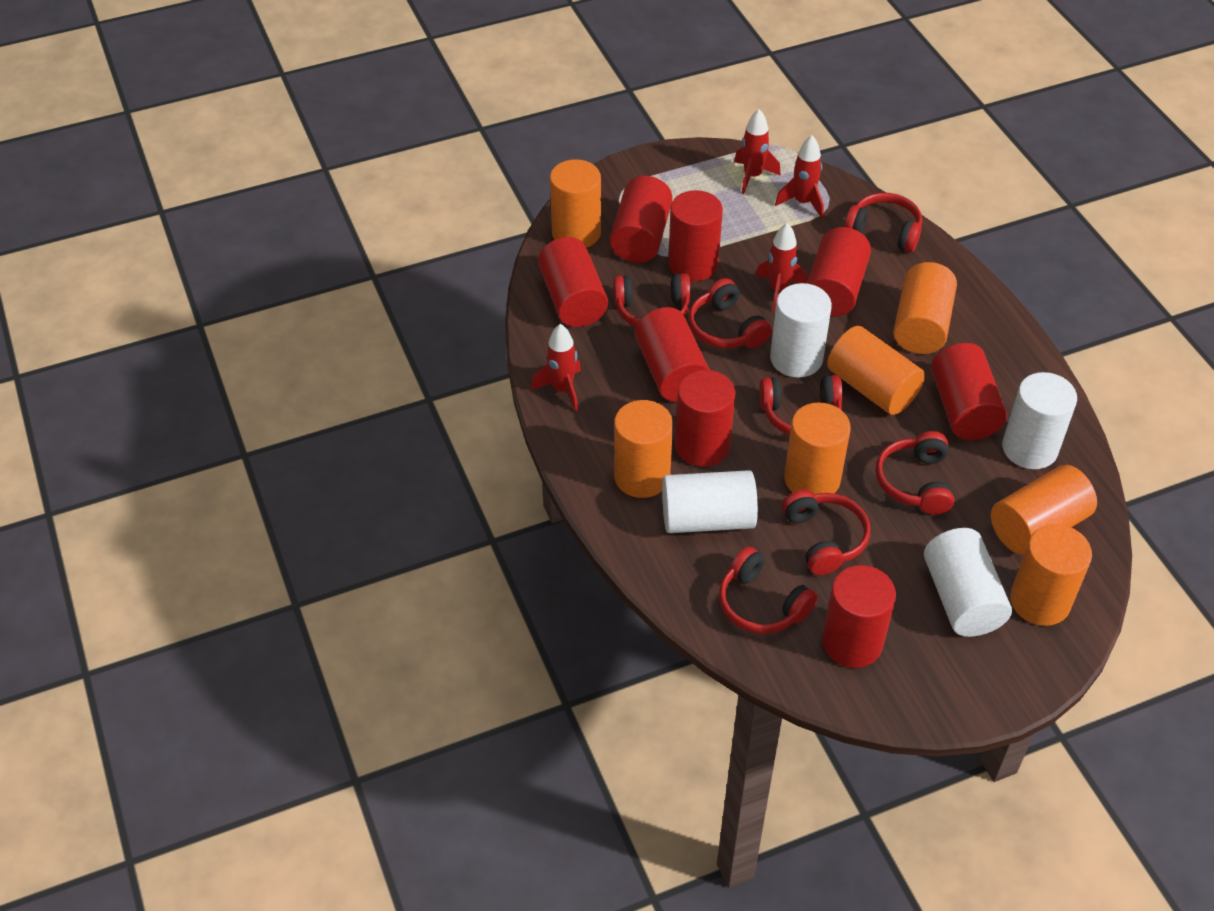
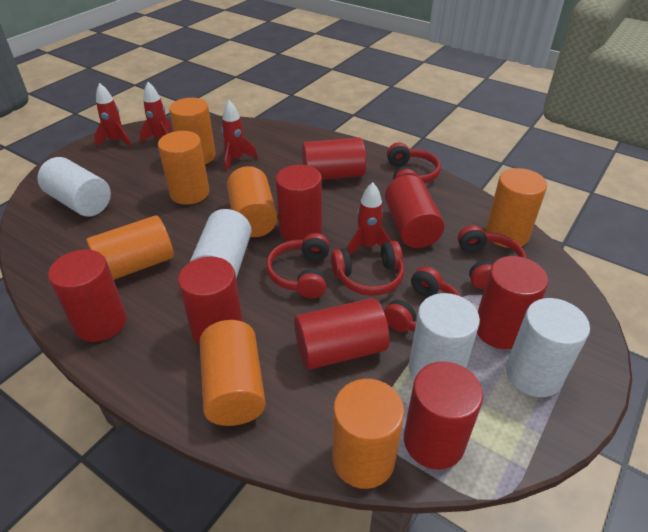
red headphones: [614,273,691,327] [688,278,772,349] [719,547,818,634] [759,375,843,435] [782,489,870,575] [844,193,922,252] [876,431,954,515] = 7 -> [266,233,330,298] [331,241,404,296] [384,266,460,332] [387,143,441,183] [458,225,526,289] = 5

